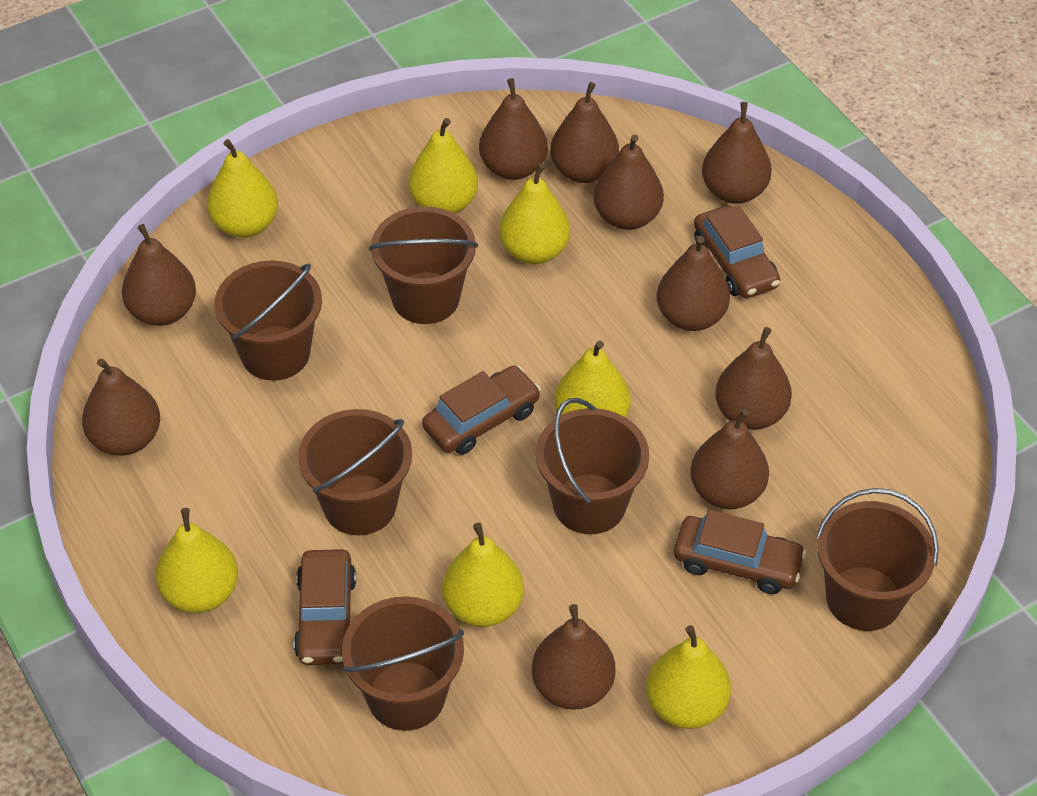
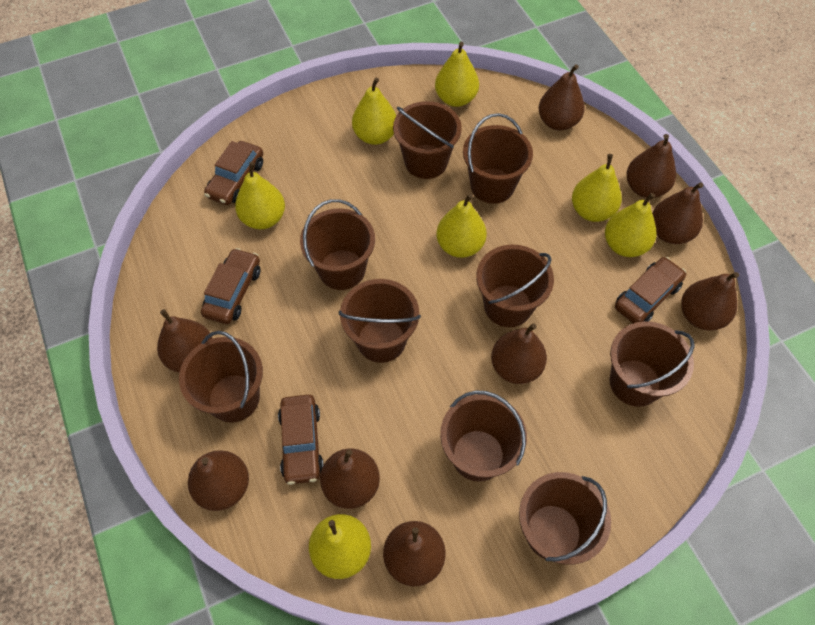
brown bucket: [214,260,322,381] [298,409,412,535] [342,596,464,731] [369,207,478,324] [536,398,649,534] [816,488,939,631] = 6 -> [179,331,263,423] [300,199,375,290] [339,279,421,363] [393,101,462,179] [440,391,527,482] [463,113,533,204] [476,245,554,327] [519,472,611,565] [610,321,695,407] = 9
brown pear: [82,358,160,456] [122,224,196,326] [479,78,548,180] [532,604,615,710] [550,82,619,183] [593,135,664,230] [656,236,730,331] [690,409,769,509] [702,102,772,204] [715,327,792,430] = 10 -> [157,309,213,373] [188,450,249,511] [320,449,380,509] [383,521,445,586] [491,323,547,384] [539,64,585,131] [627,134,676,198] [652,182,703,244] [681,272,739,331] = 9

